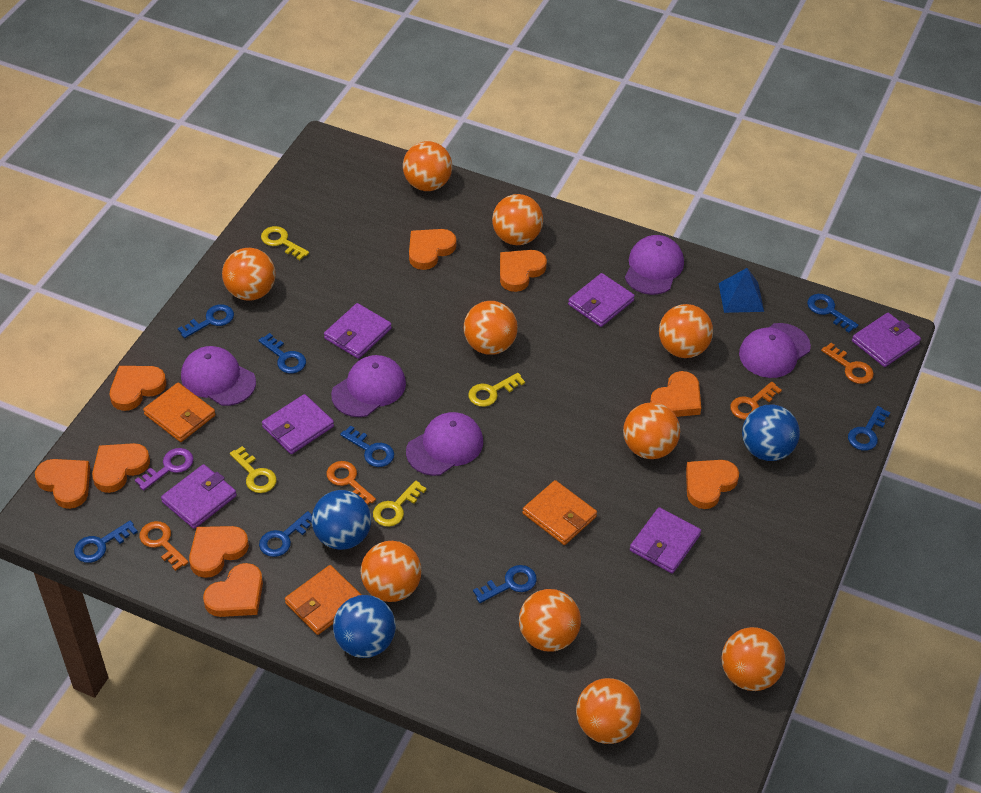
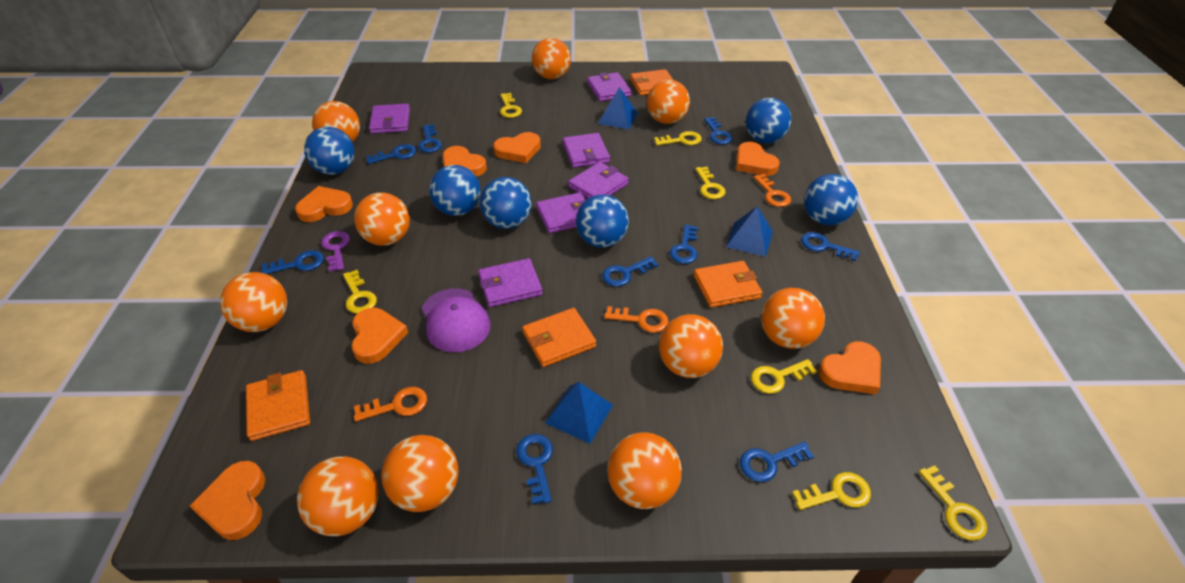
blue ball: [312,490,371,550] [333,595,396,658] [742,404,800,461] = 3 -> [304,127,355,175] [429,165,481,216] [480,177,532,229] [576,194,629,248] [746,98,791,143] [804,174,858,225] = 6
blue key: [74,521,138,563] [178,304,234,338] [258,333,306,374] [259,511,312,557] [340,425,394,467] [473,565,537,603] [807,294,859,332] [848,406,890,451] = 8 -> [261,250,324,274] [366,144,417,164] [418,124,442,153] [516,434,553,504] [602,256,658,287] [669,224,698,264] [704,117,733,144] [740,442,814,482] [801,232,860,261] = 9
blue pyramid: [719,268,764,313] = 1 -> [545,382,613,444] [598,87,638,130] [726,206,773,257] = 3
orange heart: [35,459,90,509] [92,443,150,493] [110,366,166,411] [189,526,249,578] [203,563,263,617] [409,229,456,270] [500,250,547,292] [650,371,701,417] [686,460,739,509] = 9 -> [190,461,265,540] [295,186,353,222] [351,308,408,364] [443,146,487,176] [493,132,541,163] [736,142,780,176] [818,341,881,394] = 7
orange key: [139,521,189,571] [327,461,376,505] [730,382,782,420] [821,343,874,384] = 4 -> [354,387,427,422] [604,306,669,333] [753,174,791,207] = 3
orange wallet: [143,383,216,442] [285,565,362,635] [522,480,597,545] = 3 -> [246,370,310,441] [522,308,596,367] [630,69,673,95] [694,261,762,308] = 4
purple cap: [181,346,256,406] [331,355,406,417] [406,412,483,476] [625,235,684,295] [739,323,811,378] = 5 -> [422,288,491,352] = 1
yellow key: [230,446,277,493] [261,226,309,260] [373,480,427,527] [468,373,525,407] = 4 -> [343,270,377,314] [500,93,522,118] [654,131,702,145] [695,167,726,199] [751,359,817,394] [792,472,871,510] [919,465,987,541] = 7

